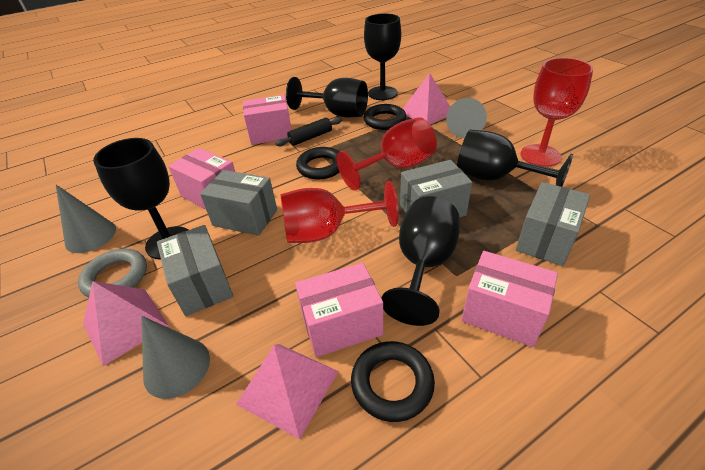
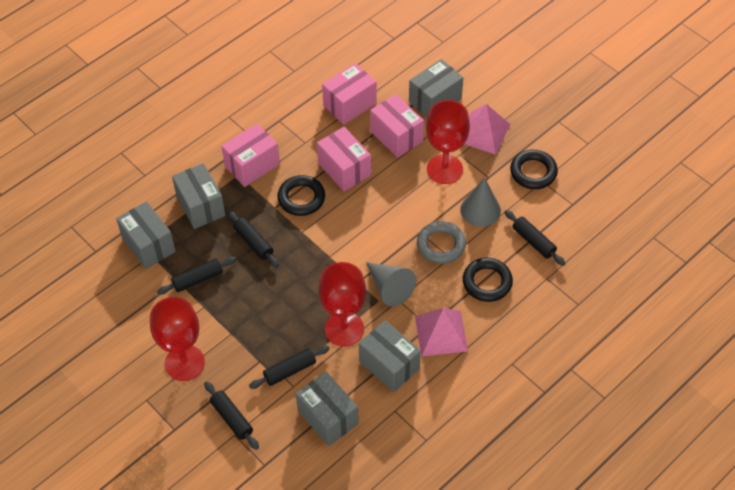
black goblet: [93,138,188,259] [286,77,368,117] [364,14,401,100] [382,196,460,326] [457,130,573,187] = 5 -> none = 0
black rolling pin: [275,117,342,146] = 1 -> [157,257,237,294] [204,382,259,450] [228,210,279,267] [249,345,330,389] [505,210,565,266] = 5
grey box: [157,225,233,316] [200,170,277,236] [400,160,472,218] [516,182,590,266] = 4 -> [116,201,176,269] [172,163,226,229] [296,372,359,446] [359,320,421,392] [409,59,463,118] = 5
grey cone: [56,185,116,253] [141,316,210,399] [446,98,487,138] = 3 -> [366,262,416,307] [460,177,501,227] = 2
pink pyramid: [83,281,169,366] [236,344,339,439] [403,73,450,124] = 3 -> [415,308,468,356] [465,104,510,155] = 2

